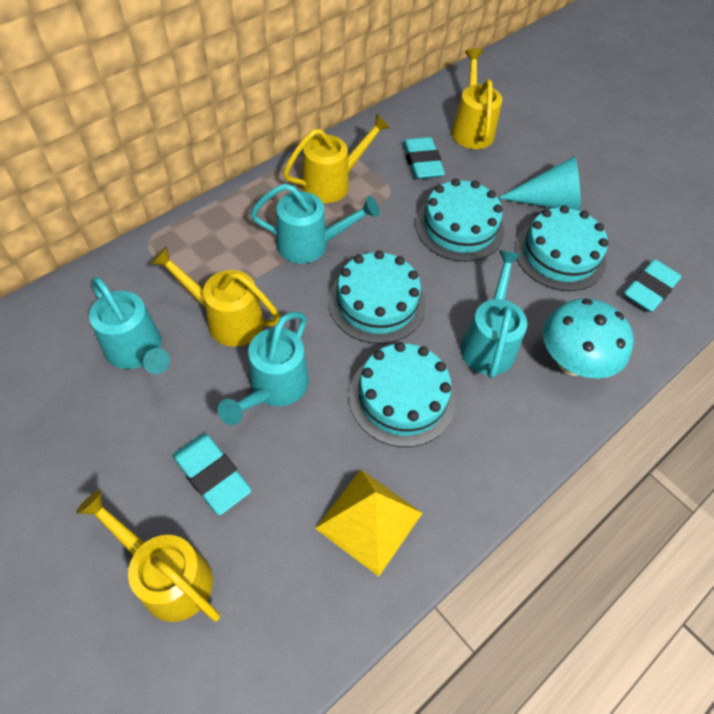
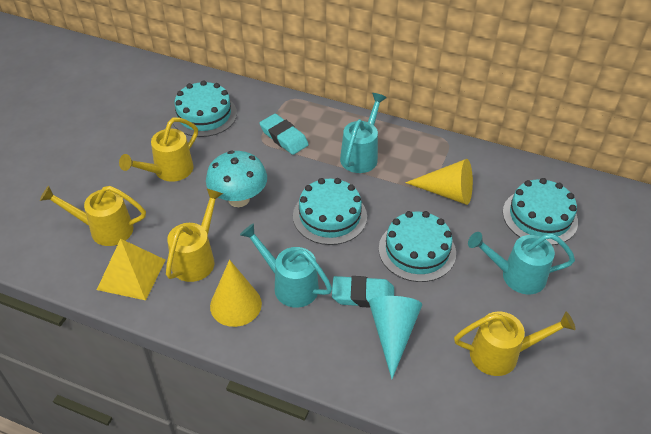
turquoise eraser: [172,433,252,515] [403,137,445,179] [624,259,682,312] = 3 -> [260,114,309,155] [332,276,394,308] = 2
turquoise watering can: [89,277,170,374] [218,312,309,425] [250,183,380,263] [461,250,527,378] = 4 -> [240,223,332,308] [340,93,387,173] [468,232,575,294] = 3
yellow cone: none = 0 -> [210,260,262,327] [405,159,473,205] = 2

